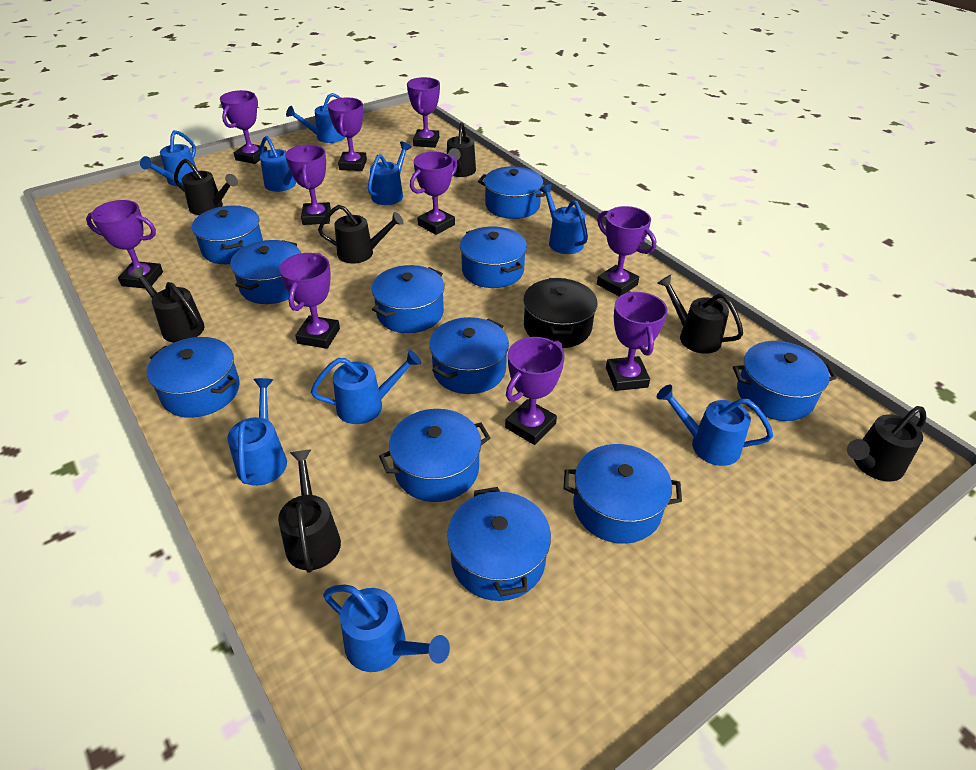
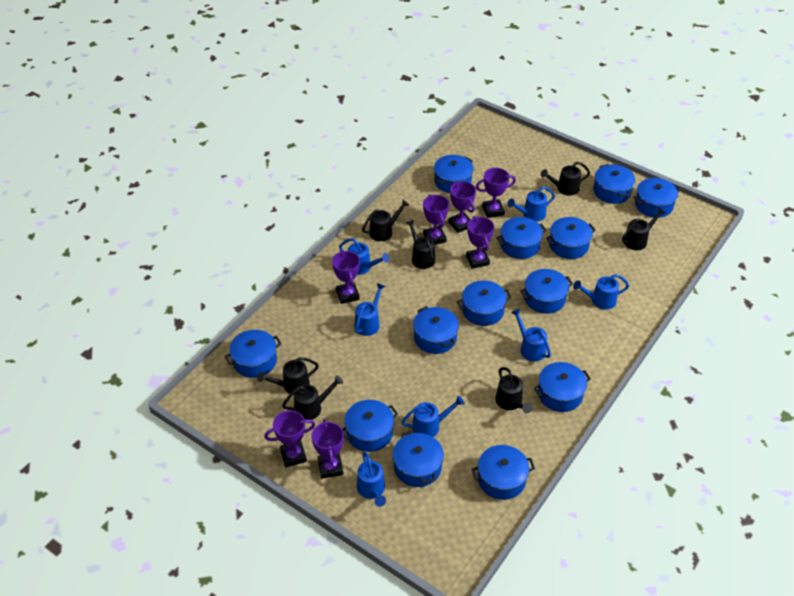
black pot: [523,278,598,348] = 1 -> none = 0
blue pot: [147,337,240,418] [192,206,263,264] [230,240,301,304] [372,265,444,333] [379,409,490,502] [429,317,509,394] [447,487,551,601] [460,226,527,288] [478,166,546,219] [564,444,682,544] [733,341,837,421] = 11 -> [225,330,281,378] [342,400,398,452] [393,431,444,487] [413,306,459,354] [434,155,473,193] [457,281,511,326] [472,445,535,500] [497,217,546,259] [520,269,573,314] [534,362,591,412] [546,217,596,259] [593,164,635,204] [633,178,680,218] = 13
blue watering can: [140,130,197,186] [227,378,287,486] [260,136,296,192] [286,93,345,143] [311,350,421,424] [323,584,450,672] [368,142,412,205] [539,184,588,254] [657,385,773,466] = 9 -> [339,238,389,275] [355,283,386,336] [357,452,386,507] [402,396,464,437] [507,186,555,222] [511,309,551,362] [573,274,629,310] = 7
purple trophy: [86,200,163,288] [220,90,267,164] [279,253,340,349] [285,145,331,225] [327,98,367,171] [407,77,440,148] [410,152,458,235] [505,337,565,445] [597,206,656,296] [606,291,668,391] = 10 -> [264,410,315,467] [311,419,344,479] [332,250,360,304] [423,194,449,245] [449,181,476,233] [466,216,494,269] [476,168,516,218] = 7

